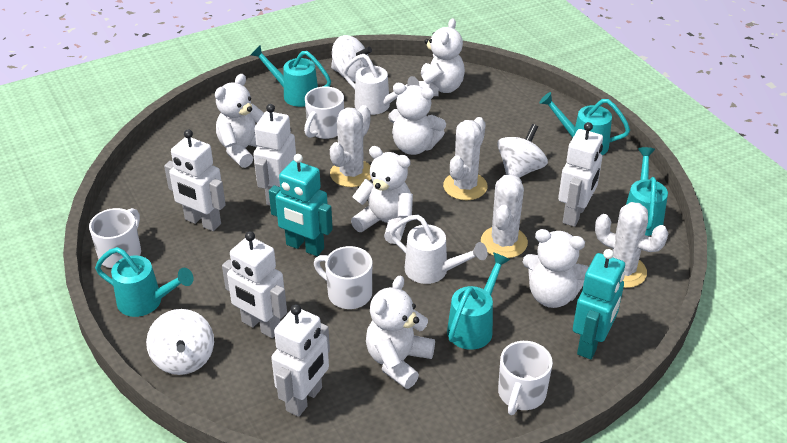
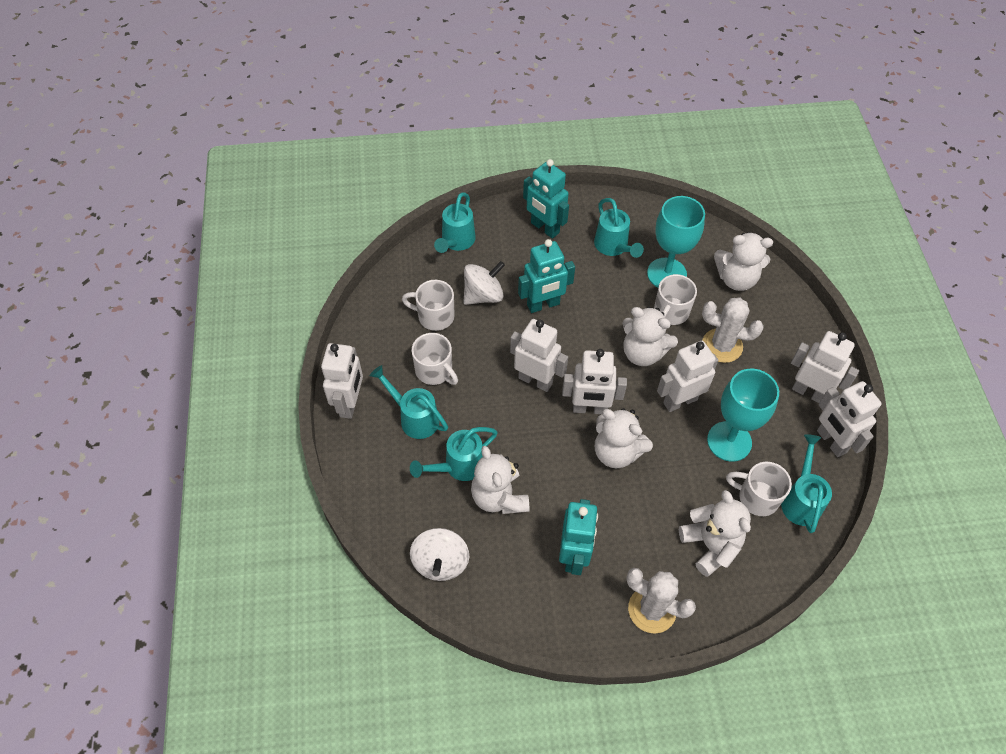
turquoise goblet: none = 0 -> [647,196,705,287] [707,369,779,462] = 2
turquoise robot: [269,154,333,256] [573,249,625,359] = 2 -> [518,239,575,313] [523,159,569,239] [559,499,598,575] = 3
white cactus: [330,105,371,187] [443,117,487,200] [481,174,528,258] [595,202,669,288] = 4 -> [626,568,696,634] [702,298,764,363] = 2
white robot: [164,130,226,231] [222,231,287,338] [253,104,296,205] [271,304,330,417] [558,122,603,227] = 5 -> [321,343,363,419] [510,319,568,392] [562,349,627,414] [657,341,719,412] [791,331,859,403] [817,381,881,457] = 6
white spinning top: [146,309,214,375] [331,35,372,82] [497,124,548,178] = 3 -> [410,528,469,581] [463,261,505,305] = 2
white teddy bear: [215,74,264,168] [351,146,413,244] [366,276,435,389] [388,83,446,155] [419,18,465,96] [523,229,589,308] = 6 -> [471,446,530,514] [595,408,653,469] [622,307,678,366] [679,490,751,577] [714,232,773,291] = 5
white watering can: [343,54,419,115] [390,214,488,284] = 2 -> none = 0

